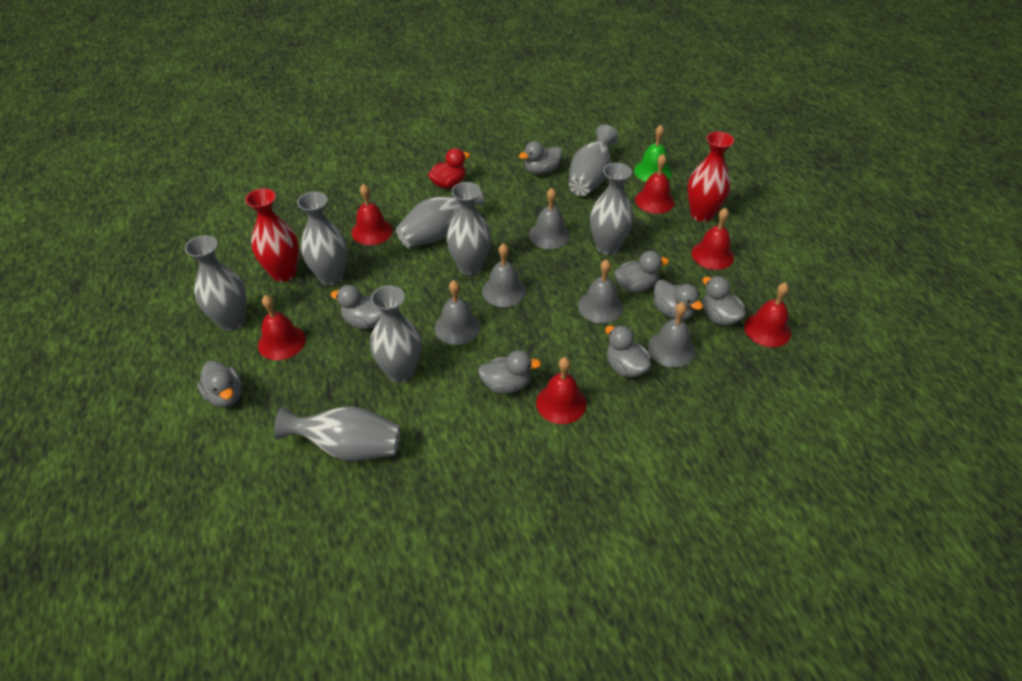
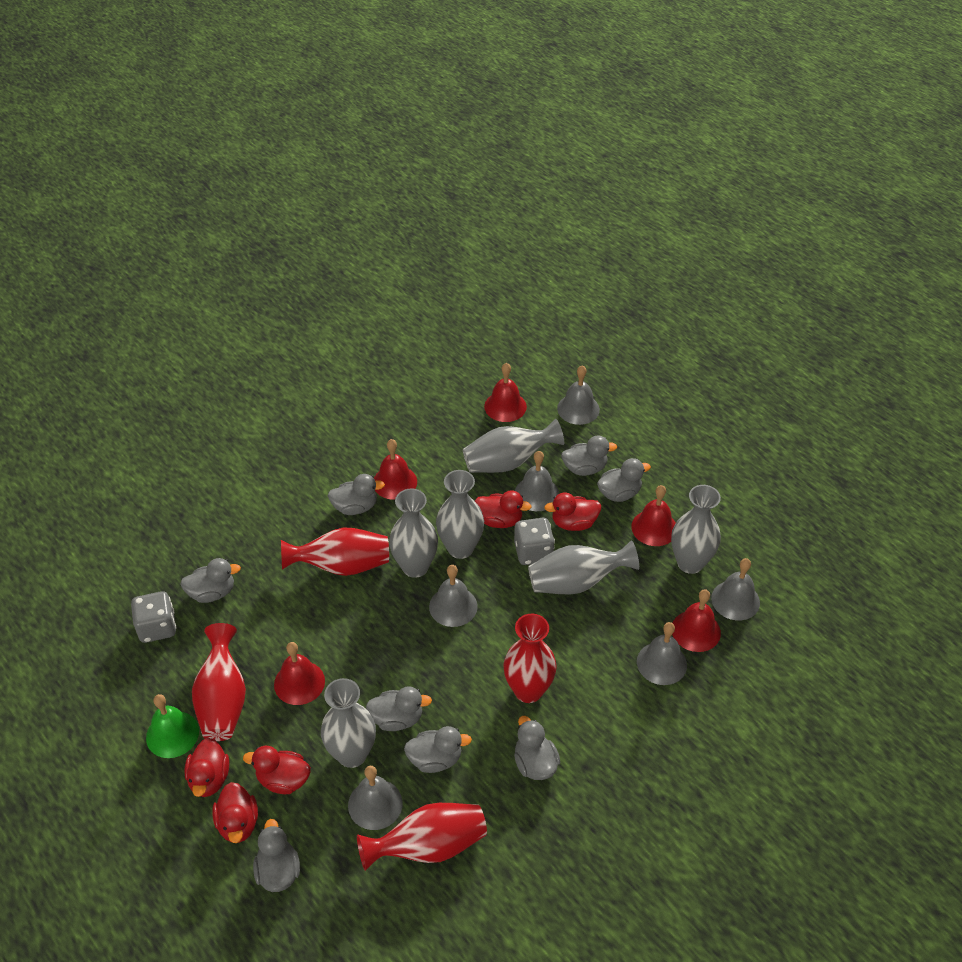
grey bell: [435,280,480,345] [482,243,526,307] [529,188,570,249] [578,259,623,323] [648,302,695,367] = 5 -> [348,766,403,830] [429,565,478,627] [515,451,559,511] [557,365,600,425] [637,622,687,685] [711,558,760,620] = 6
grey dice: none = 0 -> [131,591,177,643] [514,518,555,565] = 2
grey vase: [185,235,247,331] [274,406,401,461] [297,192,347,285] [370,285,421,383] [396,182,484,248] [446,182,491,275] [569,125,618,196] [590,163,634,255] = 8 -> [321,678,376,768] [389,488,438,578] [436,470,484,559] [463,419,564,473] [528,540,639,595] [671,485,721,574] = 6
red bell: [258,295,306,360] [352,184,393,245] [536,357,586,424] [635,154,675,214] [691,208,734,270] [744,282,791,347] = 6 -> [274,642,325,705] [374,439,417,500] [484,363,527,422] [631,485,676,546] [672,589,721,652] = 5
red duck: [428,148,470,189] = 1 -> [184,738,229,797] [212,782,258,843] [243,746,311,794] [475,491,531,528] [544,493,601,531] = 5
red vase: [245,188,299,282] [687,131,734,222] = 2 -> [192,623,246,741] [281,527,389,576] [357,803,487,871] [503,614,557,703] = 4

